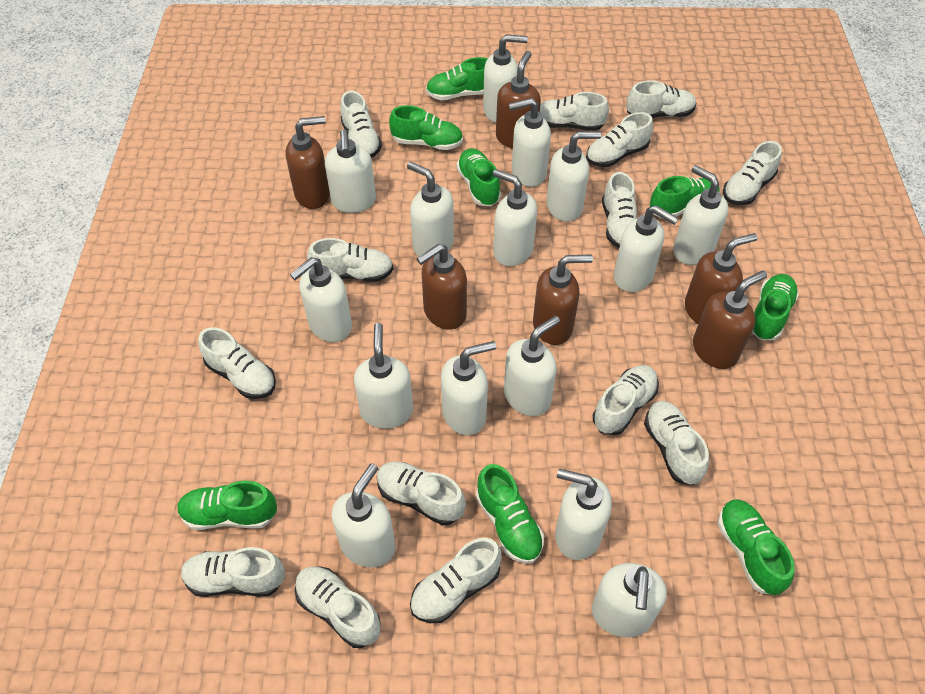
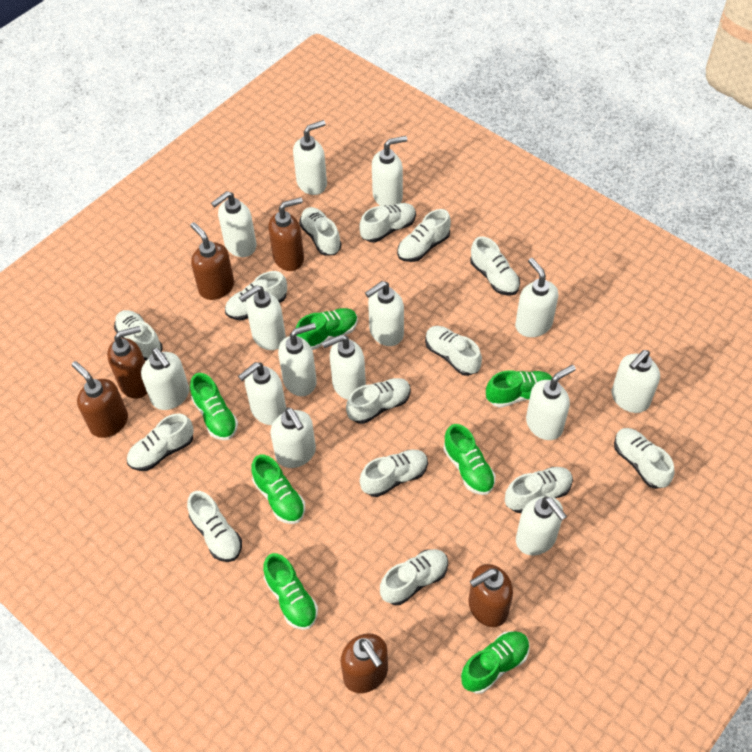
green shoe: [177,481,277,530] [389,105,463,150] [426,57,488,100] [456,148,501,206] [476,464,544,564] [650,176,720,219] [718,499,795,595] [752,274,799,340] = 8 -> [190,373,238,440] [251,455,305,524] [263,553,318,630] [296,308,358,350] [443,424,495,495] [461,631,530,694] [486,370,552,408] = 7
white soap dispenser: [290,257,352,342] [325,129,376,213] [331,463,396,567] [354,323,413,429] [407,161,454,257] [441,341,496,435] [483,34,528,123] [493,169,537,266] [504,316,560,416] [509,98,551,187] [547,131,601,222] [555,468,612,560] [592,563,667,638] [614,205,679,292] [673,165,728,265] = 15 -> [141,348,189,410] [211,191,257,257] [238,362,286,425] [239,285,286,350] [270,407,316,468] [278,323,317,396] [293,120,327,195] [322,334,366,400] [365,281,404,346] [372,136,407,206] [515,258,558,337] [516,496,567,555] [526,365,576,440] [612,350,660,413] = 14

